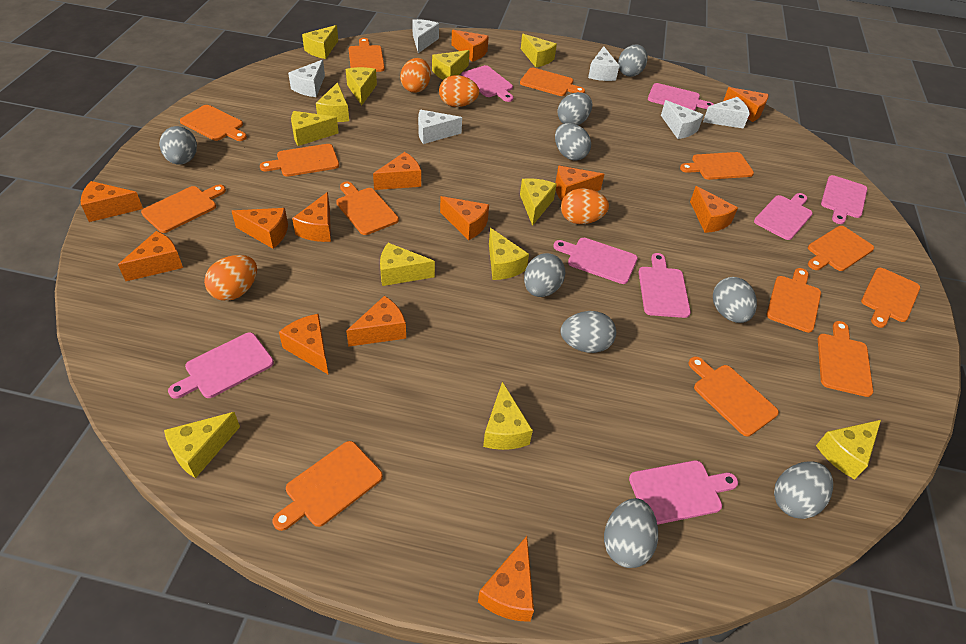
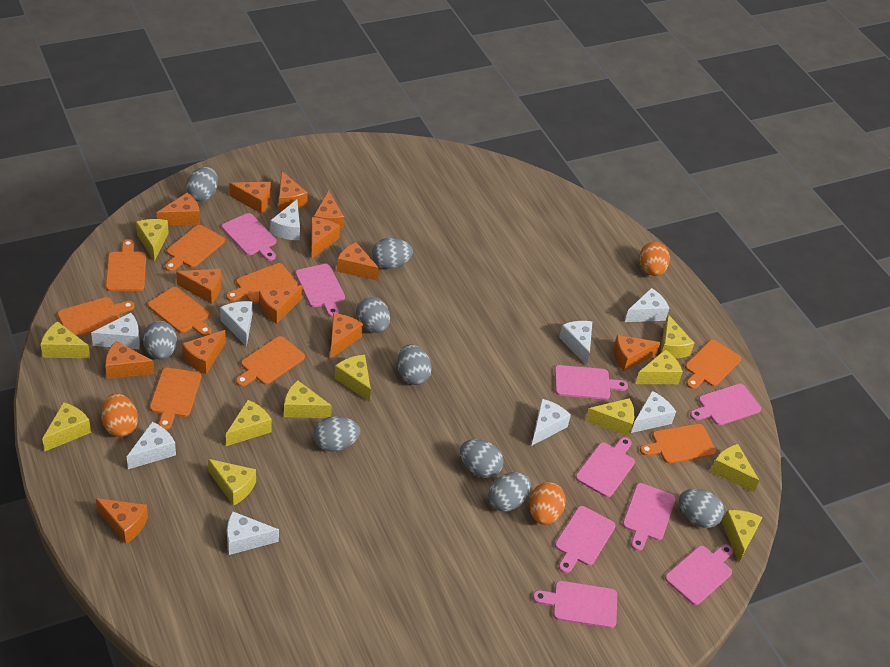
orange cutting board: [141,185,226,233] [180,105,247,141] [260,144,339,177] [272,441,383,531] [336,182,399,235] [348,38,385,72] [520,68,585,96] [680,152,754,180] [688,357,779,436] [767,268,821,333] [808,226,874,271] [818,321,873,397] [861,268,920,328] = 13 -> [57,297,135,337] [106,239,146,291] [148,287,212,336] [150,367,201,430] [165,225,225,272] [226,263,297,303] [236,336,305,386] [640,424,716,464] [685,340,741,389] = 9
orange egg: [204,255,257,301] [400,58,431,93] [439,75,479,107] [561,188,609,224] = 4 -> [101,393,138,437] [529,482,566,525] [639,242,670,276] = 3
pink cutting board: [168,332,274,399] [461,65,513,102] [553,238,638,284] [629,460,738,525] [639,253,691,318] [648,83,714,111] [754,193,813,240] [821,175,867,224] = 8 -> [222,213,276,261] [295,264,345,317] [533,581,617,628] [554,365,628,400] [555,506,616,573] [576,437,635,497] [623,483,676,551] [665,544,733,605] [690,384,761,425] = 9
white cheese: [288,60,325,97] [412,19,439,53] [418,110,462,144] [588,46,619,81] [661,100,704,139] [703,97,750,129] = 6 -> [91,313,140,349] [127,422,176,469] [220,301,252,347] [227,511,279,555] [270,200,300,240] [532,399,571,445] [559,321,592,366] [625,288,669,322] [631,391,676,433] = 9

